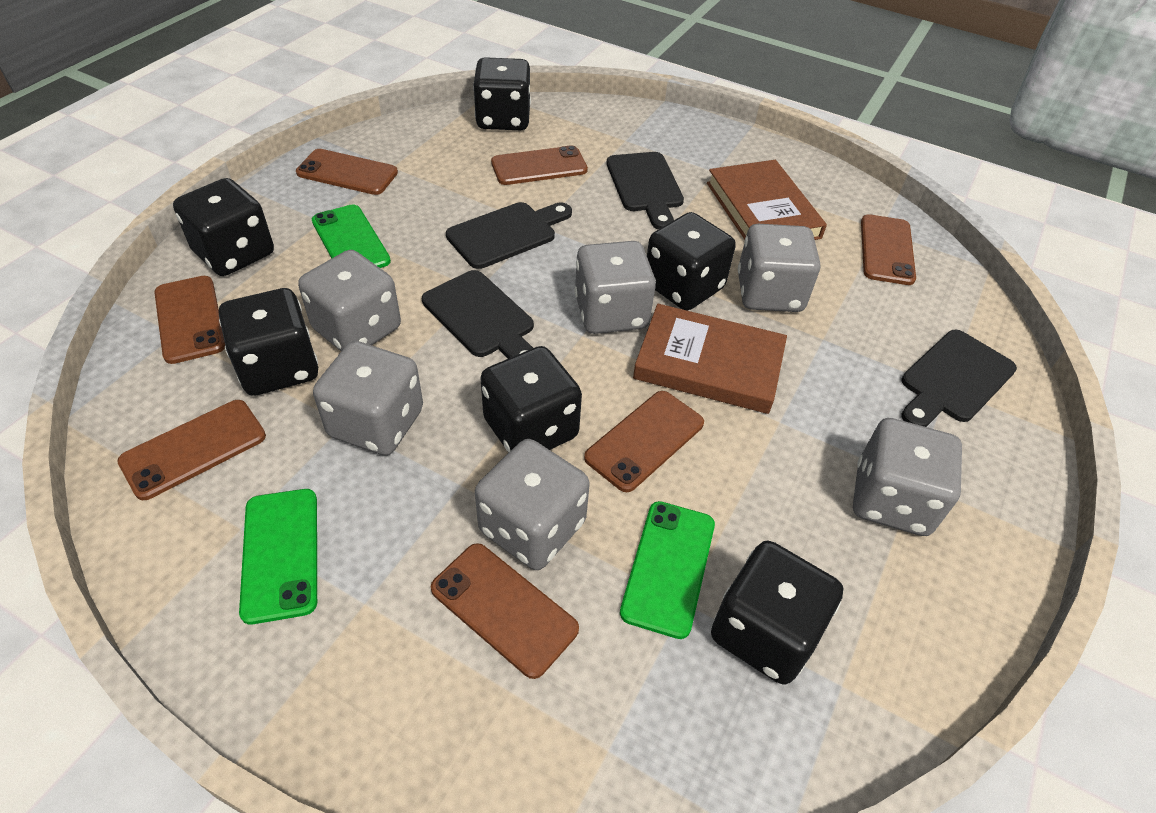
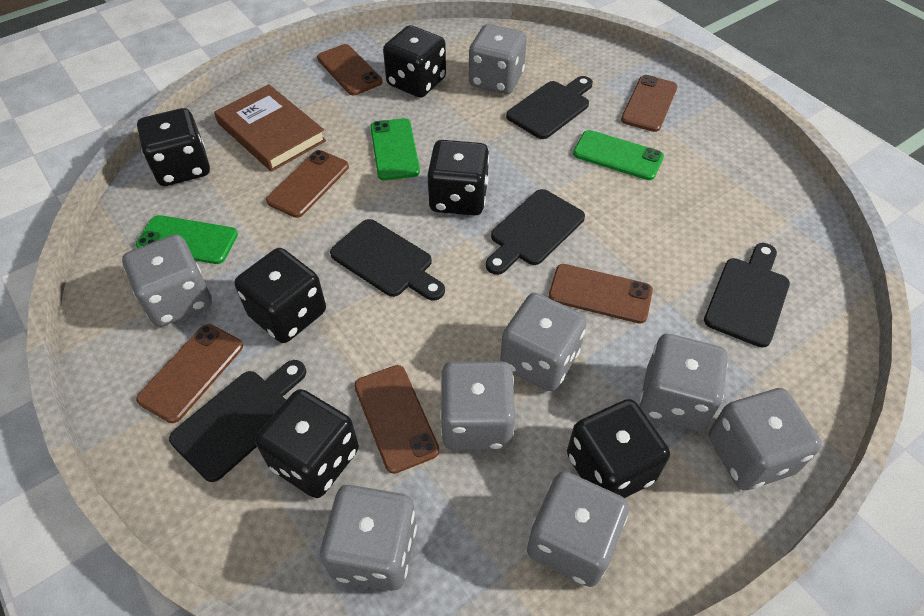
black cutting board: [422,270,534,359] [446,202,572,269] [606,152,684,229] [901,330,1017,427] = 4 -> [169,360,306,482] [330,219,445,301] [486,189,585,275] [506,76,593,139] [704,243,790,347] = 5
brown book: [633,304,787,414] [707,160,827,240] = 2 -> [214,84,326,172] = 1
brown phone: [117,400,266,500] [154,276,225,364] [296,149,398,195] [431,543,579,679] [491,145,588,185] [584,391,704,492] [861,214,916,285] = 7 -> [136,324,243,423] [266,150,349,218] [317,44,383,95] [354,365,439,474] [549,264,653,324] [621,75,677,132] = 6
grey dice: [298,250,401,351] [313,341,423,455] [475,439,590,570] [575,241,656,334] [738,224,820,312] [853,418,962,536] = 6 -> [122,234,212,327] [320,485,417,591] [440,361,515,450] [469,24,527,94] [500,293,587,391] [527,471,629,587] [640,334,728,431] [709,388,822,490] = 8

